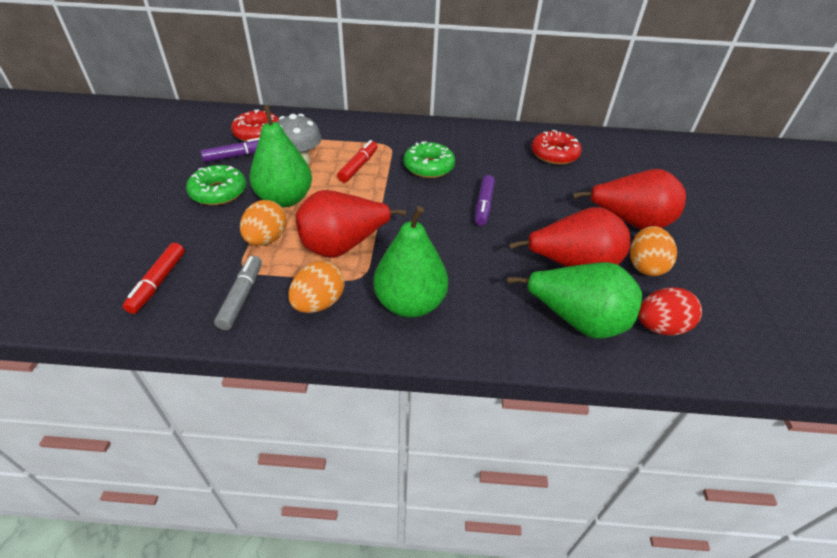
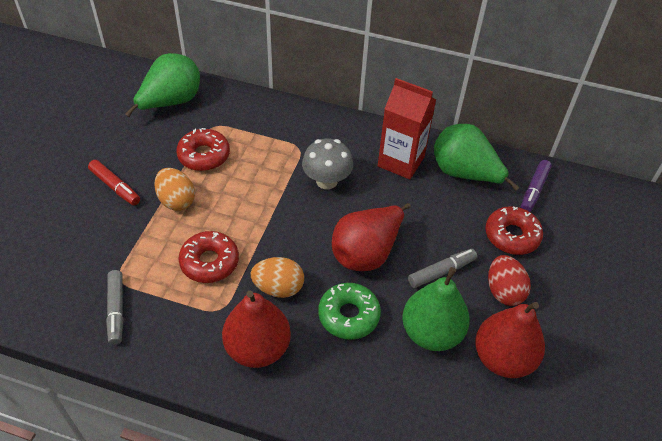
green donut: [186,165,246,205] [404,141,455,178] = 2 -> [318,283,381,340] = 1
grey marker: [214,256,262,330] = 1 -> [106,270,124,345] [408,249,477,288] = 2
orange egg: [240,200,287,246] [288,261,345,313] [630,226,677,276] = 3 -> [154,168,195,211] [251,257,304,298] = 2
purple marker: [200,138,260,163] [475,175,495,226] = 2 -> [521,160,552,212] = 1
red carton: none = 0 -> [378,78,436,179] = 1
red donut: [231,110,279,142] [531,130,582,165] = 2 -> [176,128,230,171] [179,231,239,283] [485,206,543,255] = 3
red marker: [122,243,185,314] [337,140,378,183] = 2 -> [88,160,140,205] = 1

